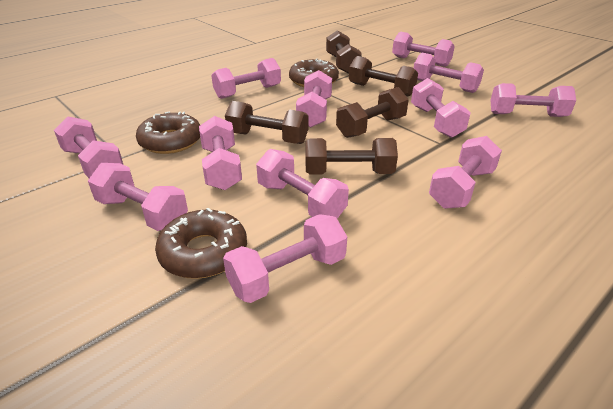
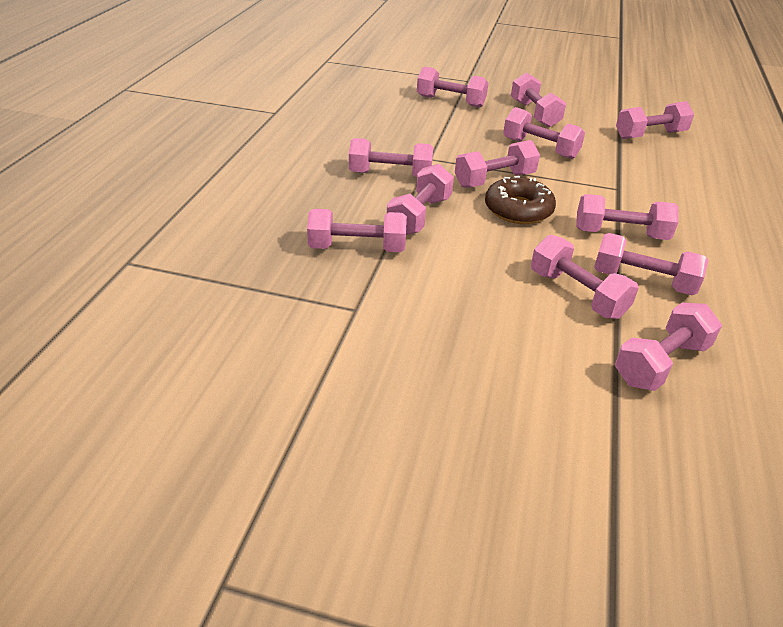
brown donut: [136,111,200,154] [155,208,247,279] [289,58,339,87] = 3 -> [485,176,556,224] = 1
brown dumbbell: [225,101,308,144] [305,138,398,175] [326,30,362,74] [336,87,409,138] [349,56,418,97] = 5 -> none = 0

